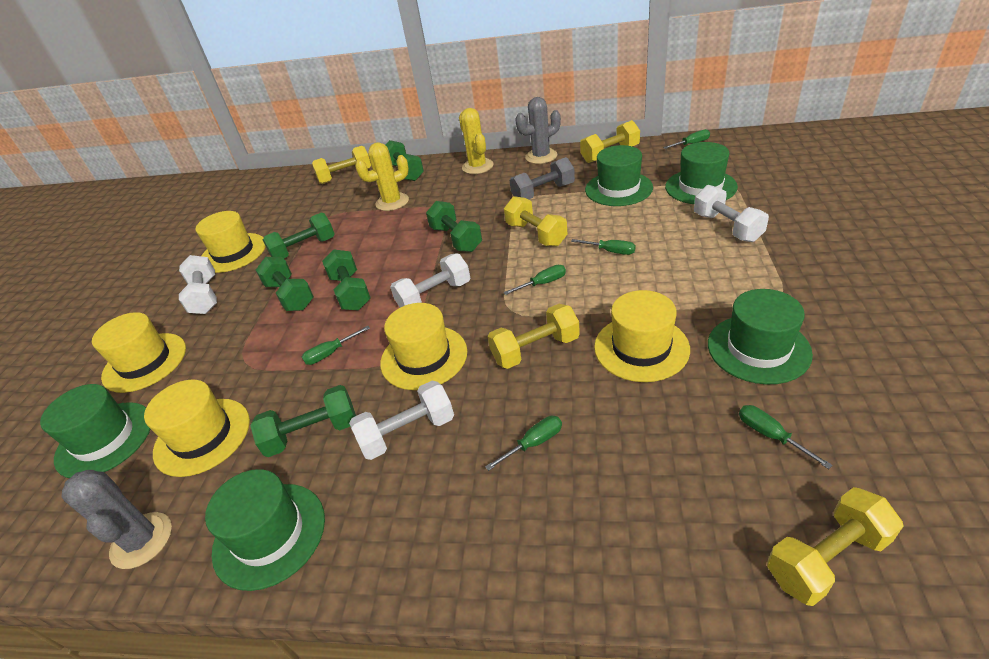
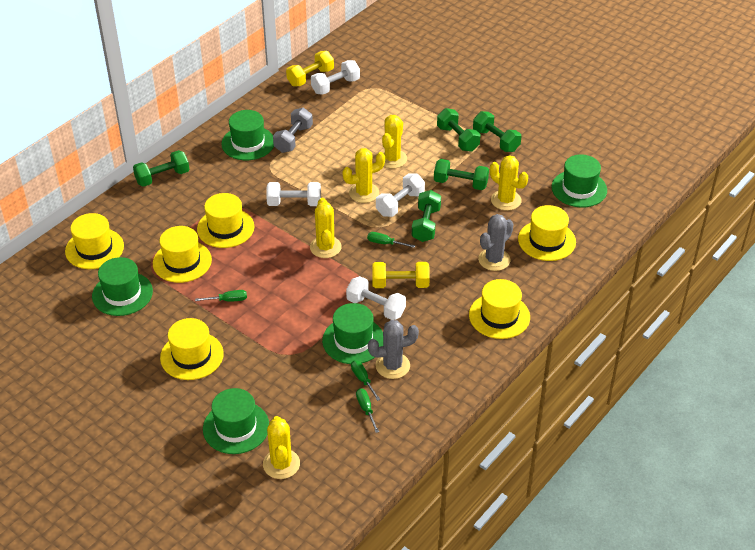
green dumbbell: [250,385,356,457] [256,257,314,311] [263,213,335,259] [322,249,371,311] [386,140,424,181] [426,201,482,252] = 6 -> [133,150,190,187] [412,190,441,242] [434,159,489,190] [437,108,480,152] [473,111,521,152] = 5
green screwdriver: [302,326,370,365] [485,416,562,471] [504,265,566,295] [571,239,636,255] [663,129,710,149] [739,405,833,469] = 6 -> [195,290,247,302] [351,360,380,401] [356,388,379,433] [367,232,415,248] = 4
yellow cactus: [355,142,409,211] [459,108,494,174] = 2 -> [263,416,300,479] [310,198,342,258] [342,148,385,203] [382,115,407,168] [490,155,528,211] = 5
yellow dumbbell: [312,146,371,184] [488,304,580,369] [504,196,567,246] [580,120,640,163] [767,487,904,606] = 5 -> [286,51,334,86] [372,262,430,288] = 2
yellow hat: [92,312,186,393] [144,380,250,477] [195,211,266,273] [380,303,467,390] [594,290,690,382] = 5 -> [65,213,124,269] [153,226,212,283] [160,318,224,380] [197,193,254,248] [469,279,530,339] [518,205,576,261] = 6

